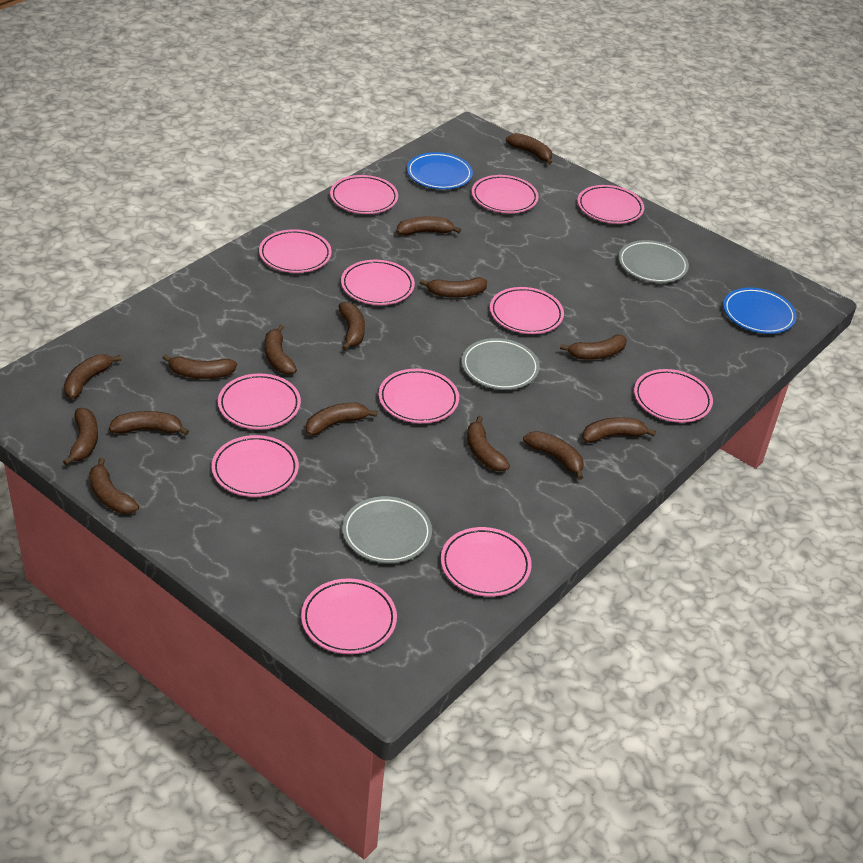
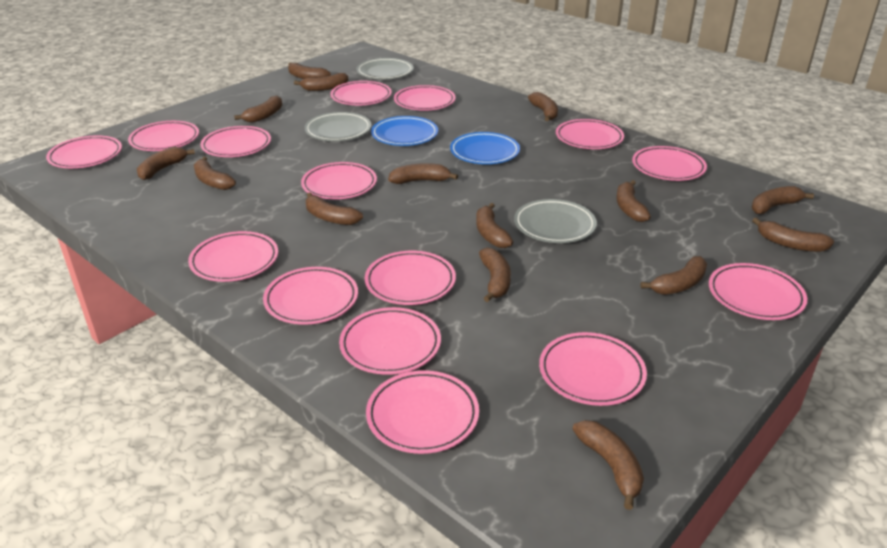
pink plate: [212,435,299,497] [218,374,301,430] [259,229,332,273] [301,578,397,654] [330,175,398,214] [341,260,415,305] [378,369,459,423] [441,527,532,597] [472,175,539,213] [490,287,564,334] [577,185,644,224] [634,369,713,423] = 12 -> [46,135,122,168] [128,121,199,151] [188,231,278,282] [200,126,271,157] [263,267,358,325] [301,162,377,199] [330,81,392,105] [339,307,441,375] [365,251,456,305] [366,370,479,454] [394,85,456,111] [539,332,647,406] [556,119,624,149] [632,146,707,181] [709,263,807,320] = 15

